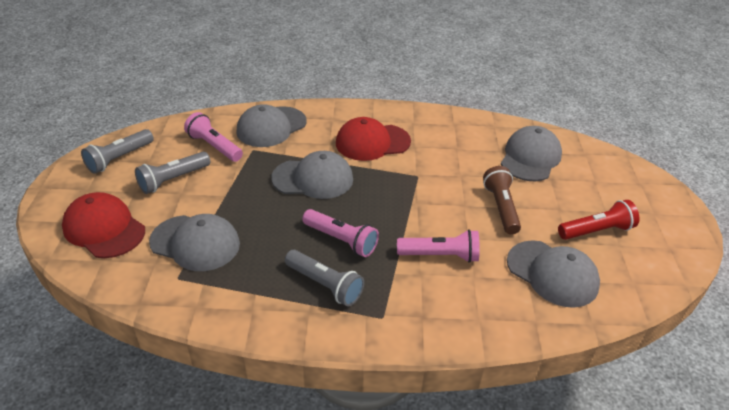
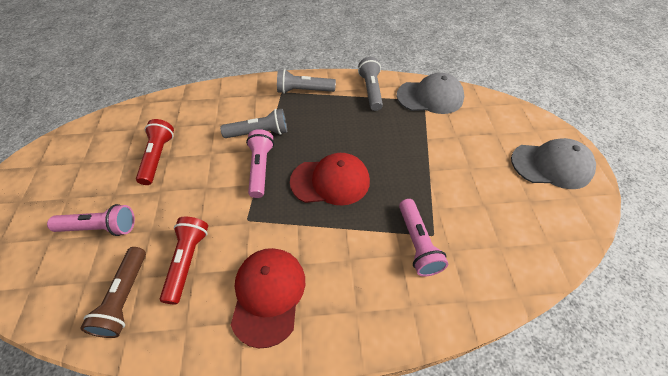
grey cap: [149,214,240,271] [236,104,307,147] [271,151,353,199] [501,126,562,181] [507,240,600,308] = 5 -> [397,73,464,114] [511,138,596,189] = 2
red flashlight: [558,200,639,240] = 1 -> [136,119,174,185] [160,217,208,304] = 2

